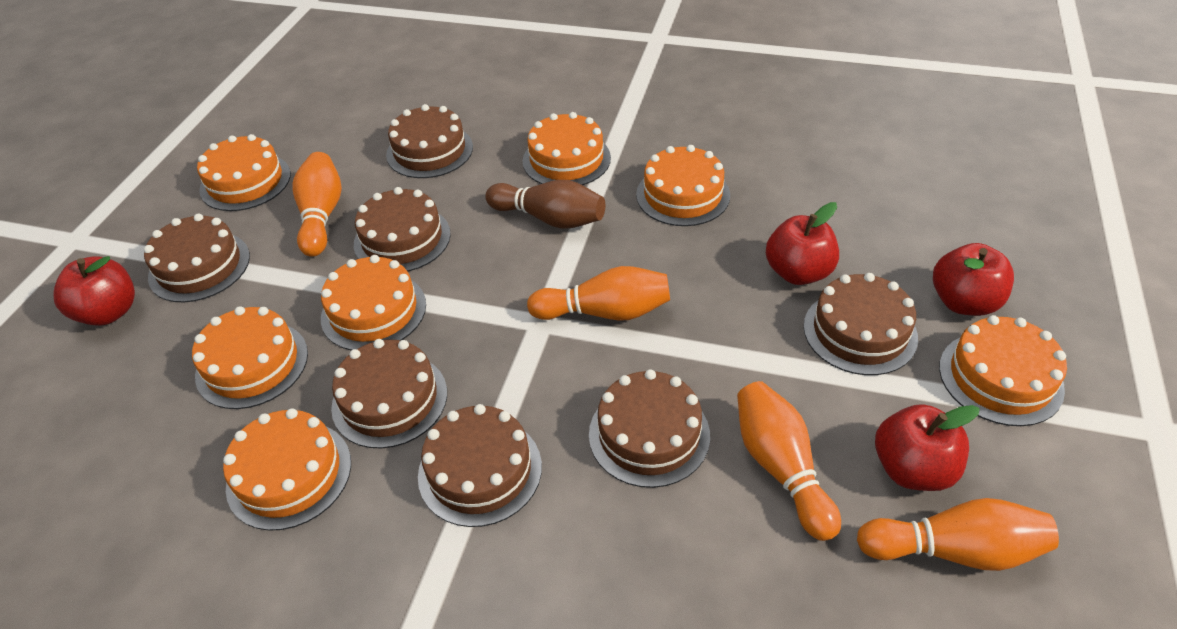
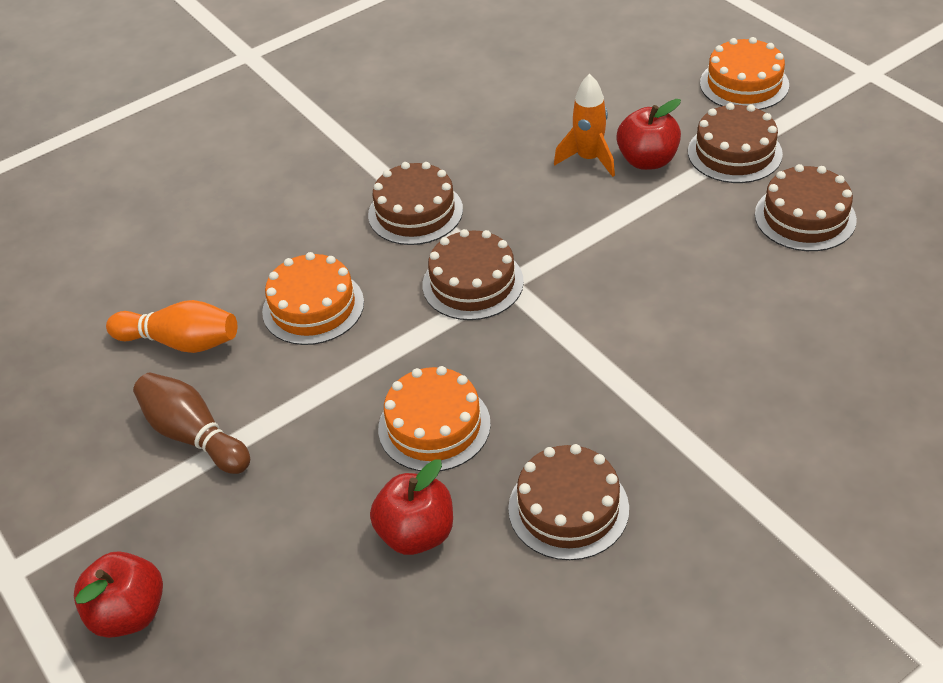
brown cake: [144,214,250,302] [331,339,447,449] [354,187,451,271] [386,104,473,178] [418,404,542,527] [589,369,710,488] [804,273,918,375] = 7 -> [368,162,463,245] [422,229,524,320] [508,444,629,560] [688,103,783,183] [755,164,857,251] = 5
orange bowling pin: [293,152,342,257] [527,266,670,321] [737,381,841,541] [857,498,1059,571] = 4 -> [106,300,237,353] = 1
orange cake: [192,306,308,409] [197,134,291,211] [223,408,351,531] [321,255,426,350] [523,112,611,185] [636,145,730,226] [939,315,1067,426] = 7 -> [262,252,364,345] [378,366,491,471] [700,37,789,110] = 3
orange rocket: none = 0 -> [554,74,615,177] = 1
red apple: [53,256,135,326] [766,202,839,285] [875,404,980,491] [933,243,1014,316] = 4 -> [74,551,163,638] [370,459,453,555] [616,99,681,170] = 3

